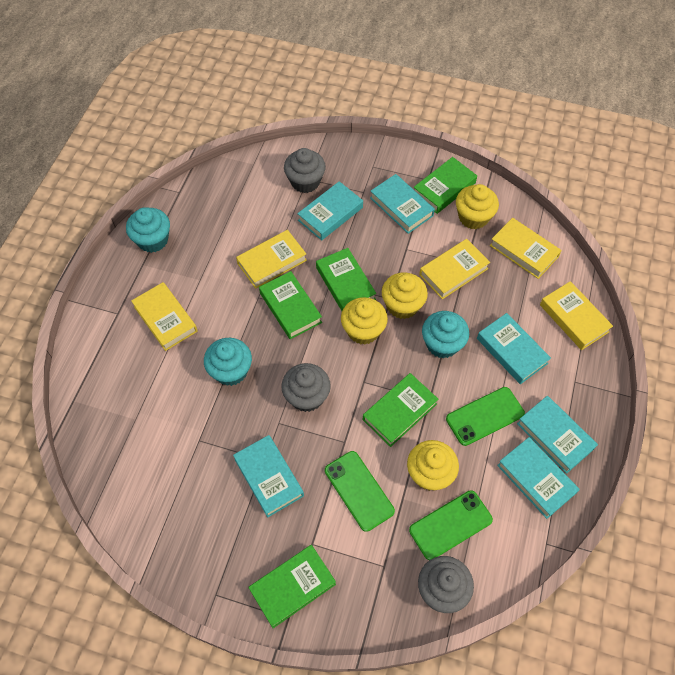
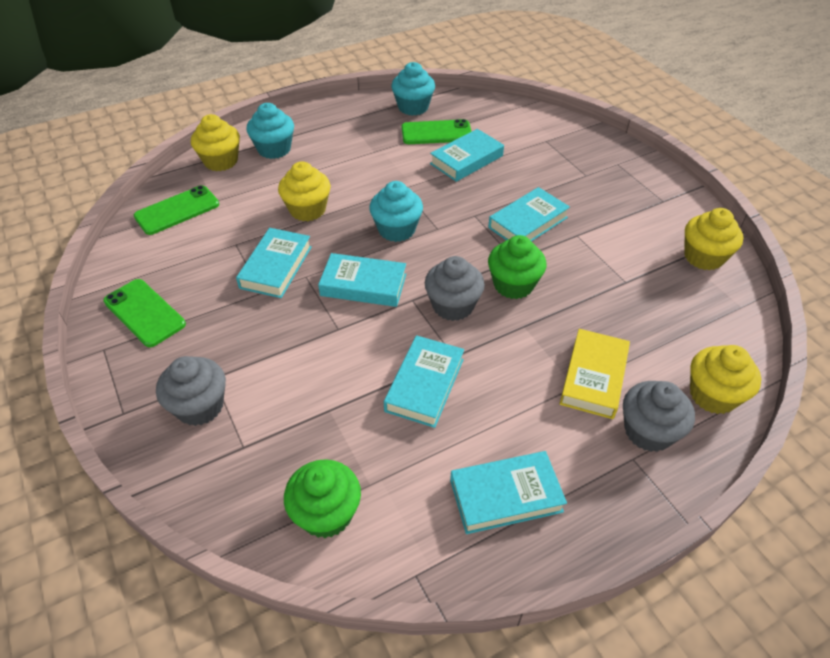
green book: [248,545,336,628] [259,271,322,339] [316,248,377,311] [363,373,438,447] [414,157,477,214] = 5 -> none = 0
green cupcake: none = 0 -> [284,459,361,538] [488,235,546,299] = 2
yellow book: [131,282,198,351] [236,230,307,289] [419,239,490,299] [490,218,562,279] [540,281,613,350] = 5 -> [560,329,630,419] = 1

